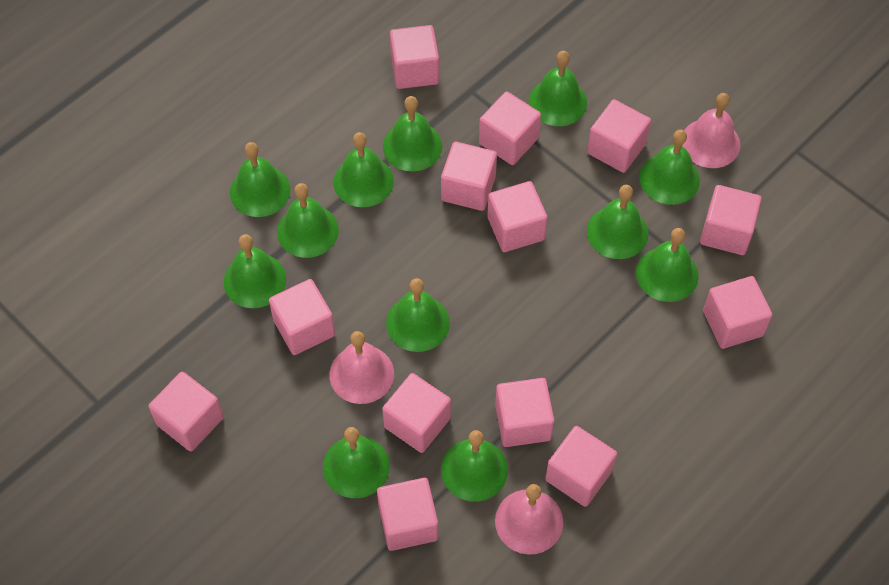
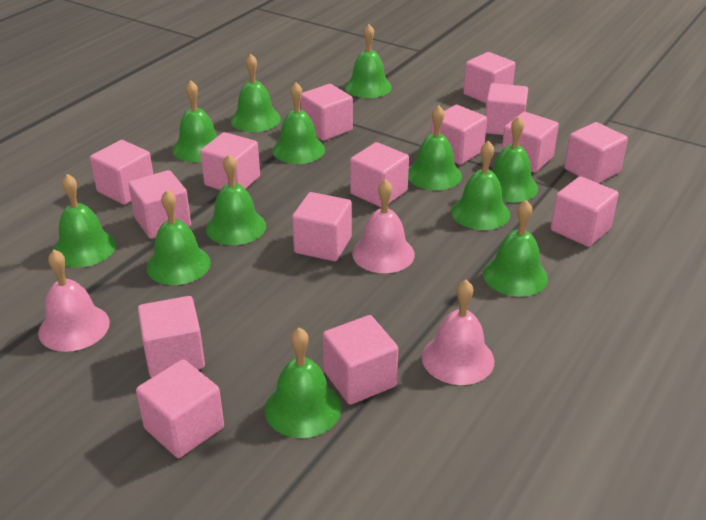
pink cube: [148,371,224,452] [269,279,335,355] [377,478,438,551] [382,373,451,453] [390,25,439,89] [441,142,497,211] [479,91,541,165] [487,181,548,252] [495,378,554,447] [545,426,617,507] [587,99,651,173] [700,185,762,255] [703,276,772,349] = 13 -> [90,140,153,205] [128,170,191,239] [136,359,224,458] [138,296,205,378] [200,132,260,190] [292,192,352,261] [300,84,353,141] [323,315,398,405] [350,142,409,207] [431,105,487,165] [463,52,515,103] [485,83,528,135] [501,112,559,173] [551,176,619,247] [564,122,628,183] = 15

